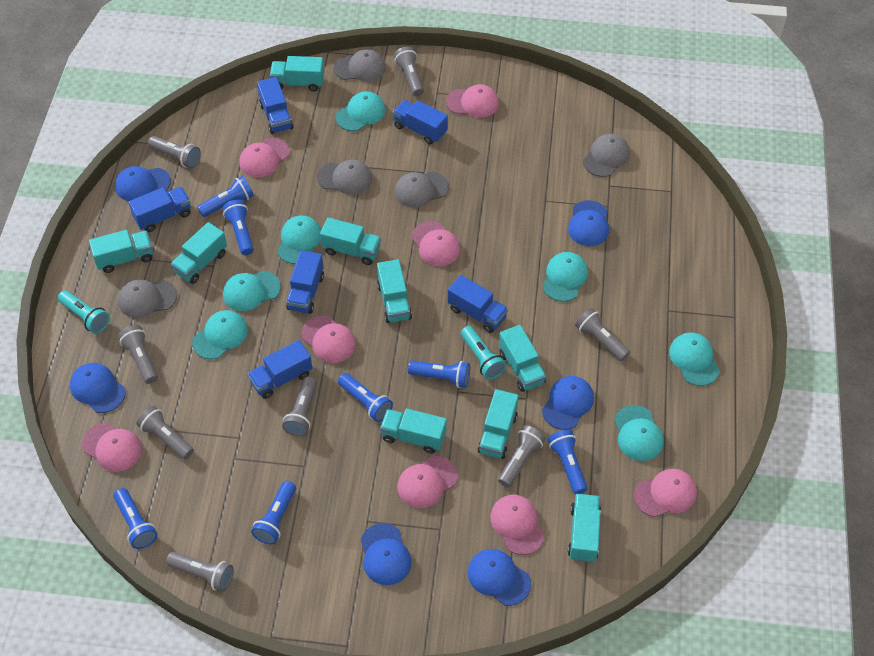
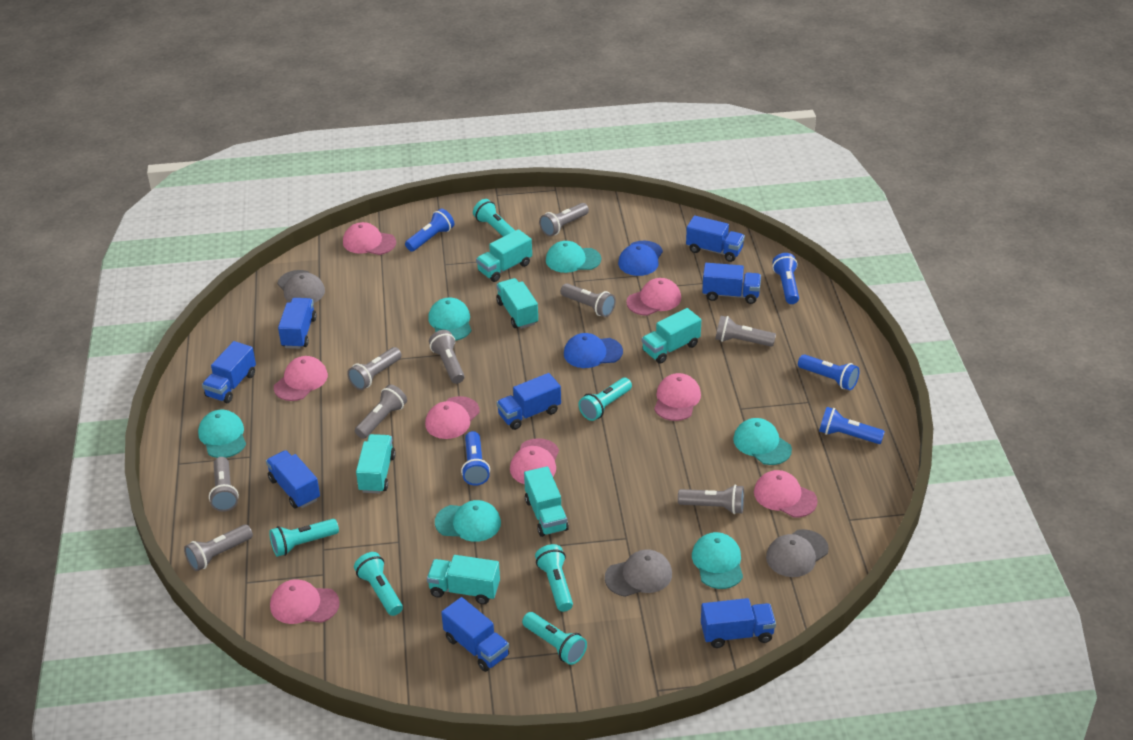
blue cap: [70,363,126,413] [115,166,171,201] [361,523,412,585] [468,549,531,606] [542,376,594,430] [568,200,609,246] = 6 -> [564,333,623,368] [618,241,663,276] = 2
blue flashlight: [114,488,157,549] [197,176,254,217] [222,200,254,255] [251,481,296,544] [338,373,393,422] [408,360,470,388] [548,429,588,494] = 7 -> [405,208,454,252] [461,431,490,486] [772,253,799,304] [798,354,860,390] [819,407,885,444] = 5
blue truck: [128,186,191,232] [247,340,312,399] [257,77,294,134] [286,250,324,314] [393,100,448,144] [448,275,508,333] = 6 -> [202,341,256,403] [266,450,320,508] [278,298,317,349] [441,597,509,672] [496,373,561,430] [686,216,745,262] [701,598,776,648] [702,263,761,304] = 8
grey cap: [118,279,177,318] [317,160,372,195] [334,49,386,81] [394,172,449,208] [583,134,630,177] = 5 -> [277,270,325,303] [605,549,672,597] [766,529,829,577] = 3
grey flashlight: [118,325,158,384] [136,406,194,459] [148,136,201,168] [166,551,234,592] [282,377,317,436] [394,46,424,96] [498,425,546,487] [575,308,630,361] = 8 -> [184,524,253,571] [209,457,239,512] [347,347,402,390] [355,385,407,439] [429,330,465,384] [539,203,589,236] [561,283,616,317] [678,485,744,514] [715,316,776,347] = 9
turquoise cap: [192,310,248,359] [223,271,281,311] [277,216,321,264] [336,91,385,131] [542,252,588,302] [614,405,664,461] [669,332,720,386] = 7 -> [198,410,246,458] [428,298,471,341] [435,500,501,542] [546,241,601,273] [692,532,743,589] [733,418,792,465] = 6
turquoise flashlight: [58,290,110,334] [461,326,506,380] = 2 -> [269,519,339,557] [354,552,403,616] [473,199,515,237] [522,612,587,665] [535,544,573,612] [578,378,632,421] = 6
turquoise truck: [89,230,153,273] [171,222,227,284] [270,56,324,92] [320,218,381,265] [377,259,412,323] [380,408,447,454] [477,389,519,459] [499,325,546,392] [568,494,601,562] = 9 -> [356,434,396,494] [427,555,500,604] [476,229,532,282] [496,278,538,329] [524,466,569,537] [642,308,701,364] = 6

